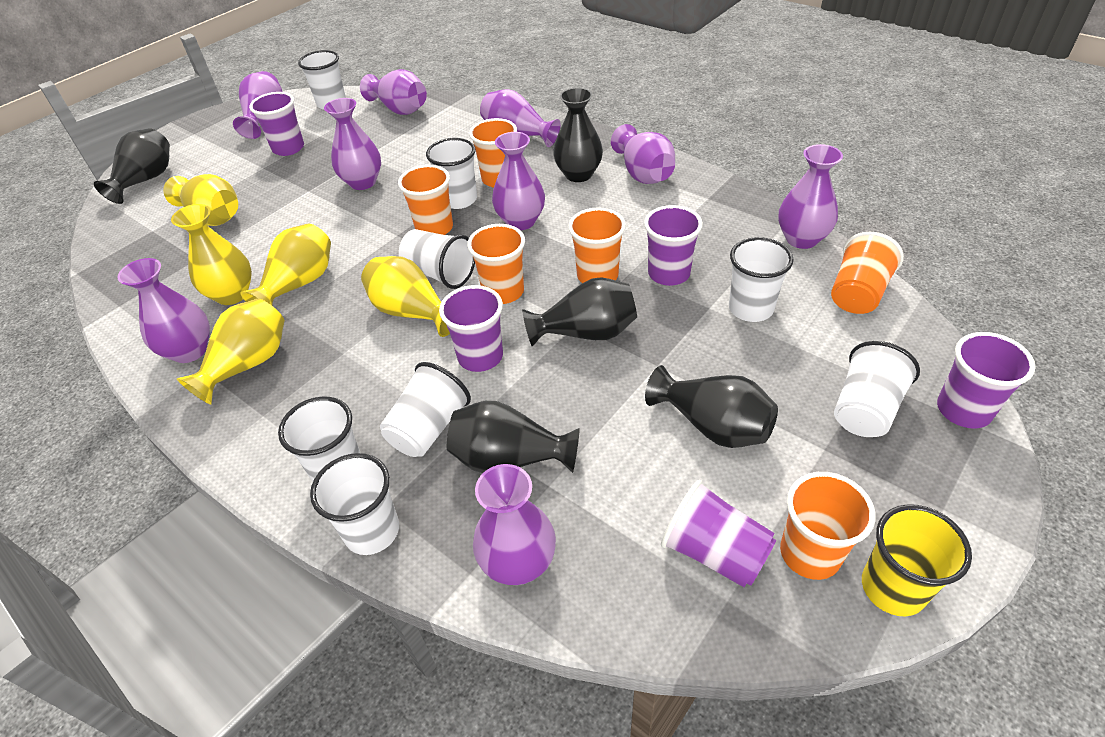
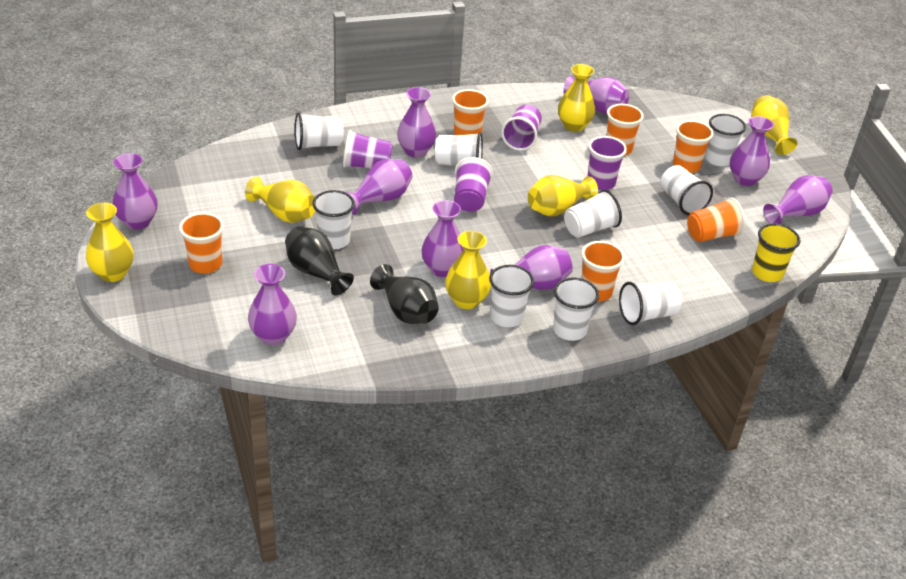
black vase: [94,128,170,204] [447,401,580,473] [522,277,637,347] [553,88,603,182] [645,365,778,448] = 5 -> [285,226,354,295] [370,264,439,324] = 2
purple cup: [249,92,304,156] [439,285,503,372] [644,205,703,286] [661,480,776,587] [937,332,1036,429] = 5 -> [343,130,393,169] [454,157,493,212] [501,104,542,151] [587,136,627,190] = 4
white cup: [278,396,360,482] [298,50,346,110] [310,453,399,555] [380,362,471,457] [399,229,475,289] [426,138,477,209] [729,237,793,322] [834,341,920,437] = 8 -> [295,112,344,150] [312,190,355,249] [435,132,483,166] [489,265,534,327] [553,277,599,341] [564,190,622,238] [619,282,682,325] [660,165,713,215] [705,114,746,166] = 9
yellow vase: [163,174,238,226] [171,204,252,305] [177,299,285,404] [240,223,331,305] [361,256,450,337] = 5 -> [86,203,134,282] [245,176,315,223] [445,231,491,309] [528,175,598,216] [558,64,595,132] [751,95,798,155] = 6

